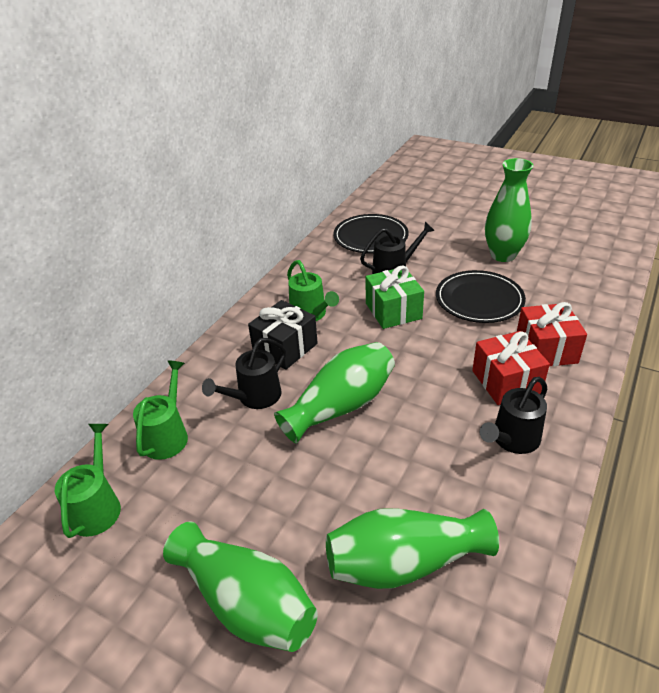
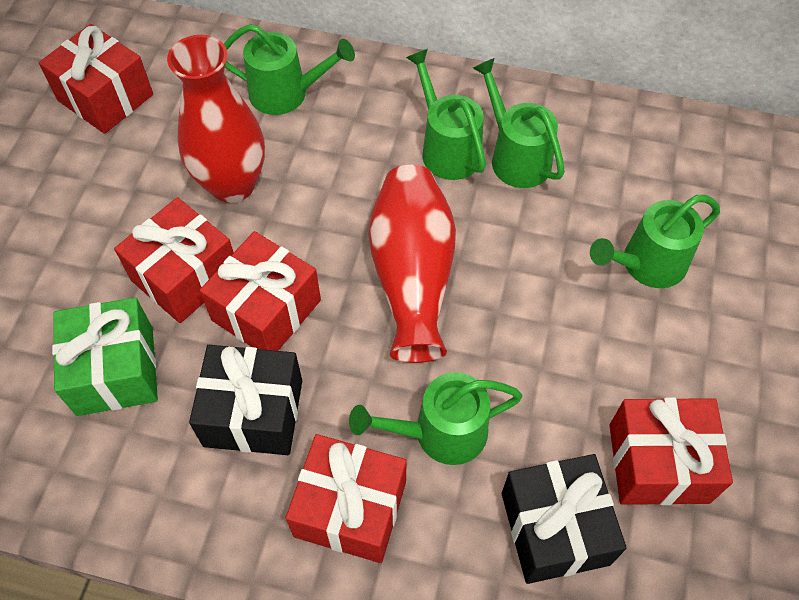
black gift: [248,300,318,370] = 1 -> [189,345,302,455] [502,454,627,584] = 2
black plate: [333,214,409,253] [436,270,526,323] = 2 -> none = 0
black watering can: [202,338,286,409] [360,222,435,274] [480,377,547,454] = 3 -> none = 0
green vase: [163,521,318,652] [274,342,395,444] [326,508,499,589] [485,158,534,262] = 4 -> none = 0
green watering can: [55,424,121,538] [133,360,188,460] [287,260,339,321] = 3 -> [224,24,355,115] [349,372,522,465] [406,49,486,180] [473,58,565,188] [590,195,720,288] = 5
red gift: [472,331,550,405] [517,302,587,366] = 2 -> [39,24,153,134] [114,197,234,323] [200,231,321,351] [286,434,407,563] [609,397,733,505] = 5
red vase: none = 0 -> [167,35,265,203] [369,165,456,363] = 2

